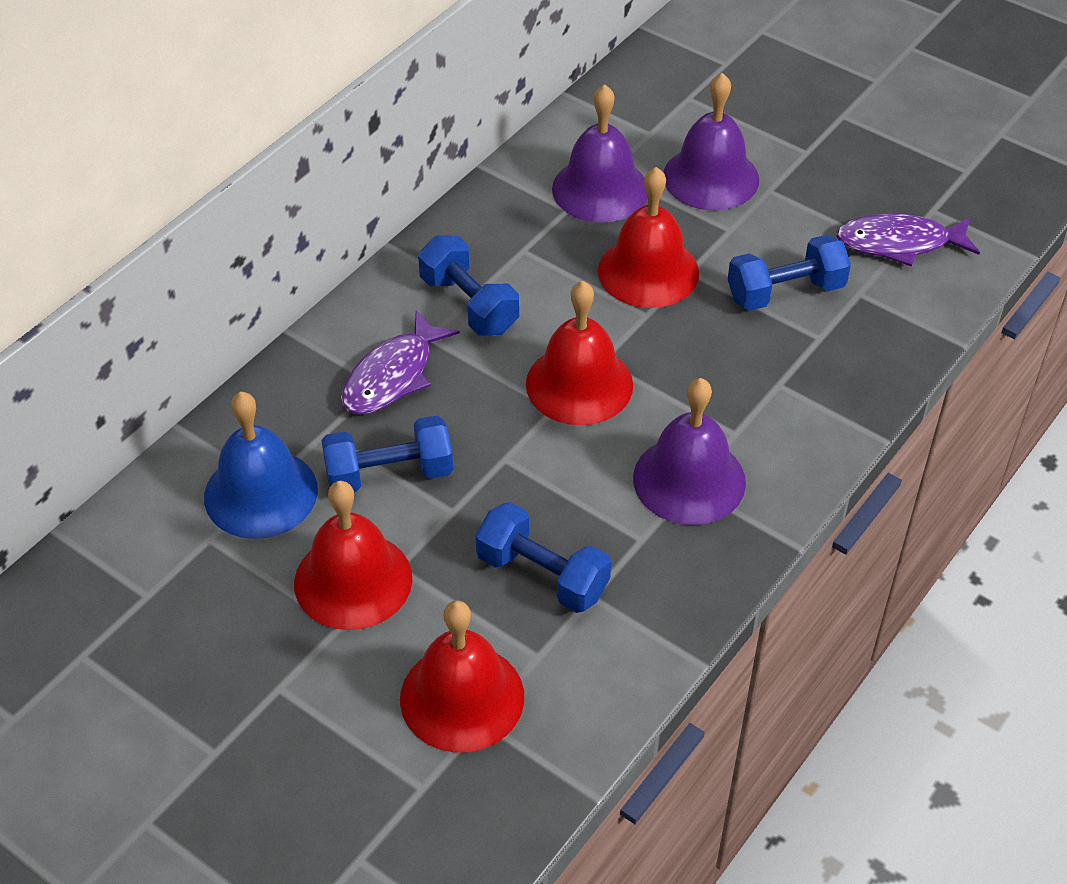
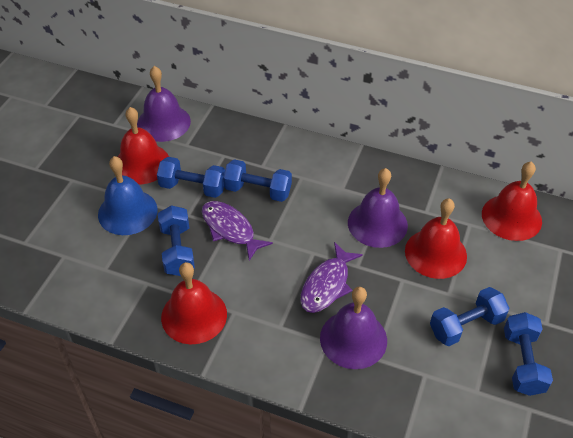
blue dumbbell: [321,415,453,492] [418,235,519,336] [475,502,611,613] [728,235,851,311] = 4 -> [157,157,225,198] [158,205,195,276] [223,159,292,202] [430,287,509,346] [504,312,553,396] = 5

